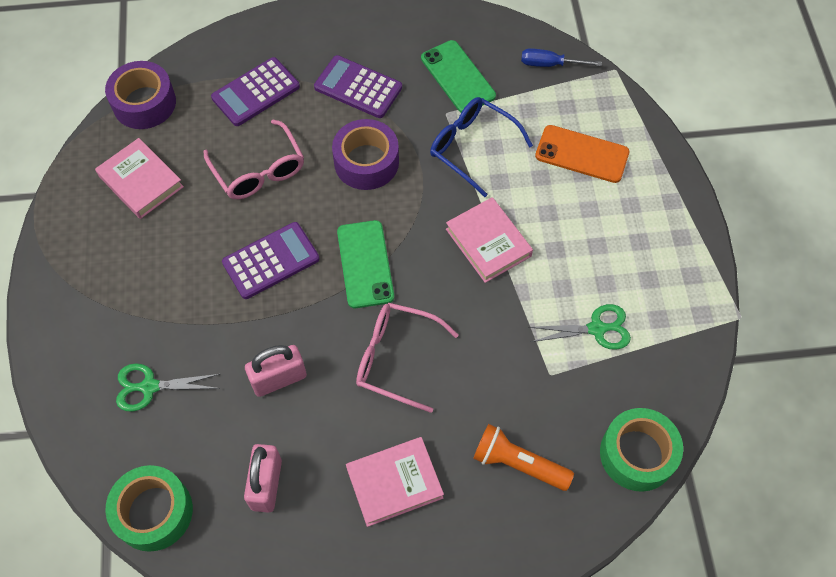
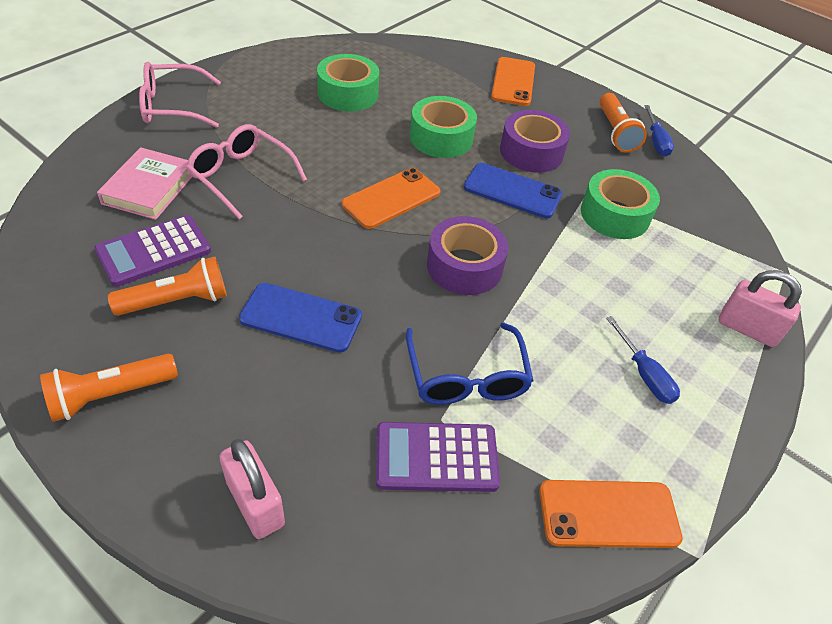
blue phone: none = 0 -> [239,283,362,353] [464,163,562,219] = 2
blue screwdriver: [521,48,602,67] = 1 -> [606,316,680,404] [644,105,674,156] = 2
green phone: [337,220,394,308] [421,40,496,113] = 2 -> none = 0
green scissors: [116,363,220,411] [528,304,631,350] = 2 -> none = 0
green tape: [105,465,193,552] [600,408,683,492] = 2 -> [317,54,379,112] [410,96,477,158] [581,169,660,239] = 3
orange flashlight: [473,424,574,491] = 1 -> [40,354,178,422] [108,257,227,316] [600,93,647,153] = 3
orange phone: [535,125,629,183] = 1 -> [342,168,440,229] [491,57,535,106] [539,480,683,548] = 3
pink book: [95,138,184,219] [346,437,444,527] [446,197,533,283] = 3 -> [97,147,192,220] = 1
purple calculator: [211,57,300,126] [222,222,319,299] [314,55,402,118] = 3 -> [94,215,211,287] [376,422,500,492] = 2

